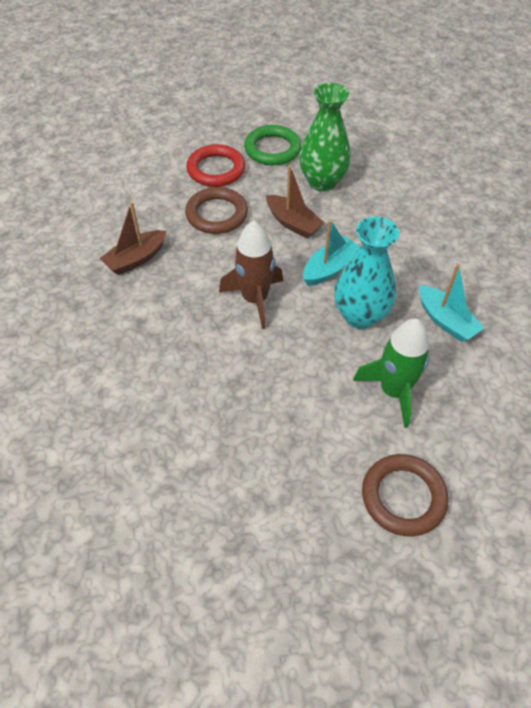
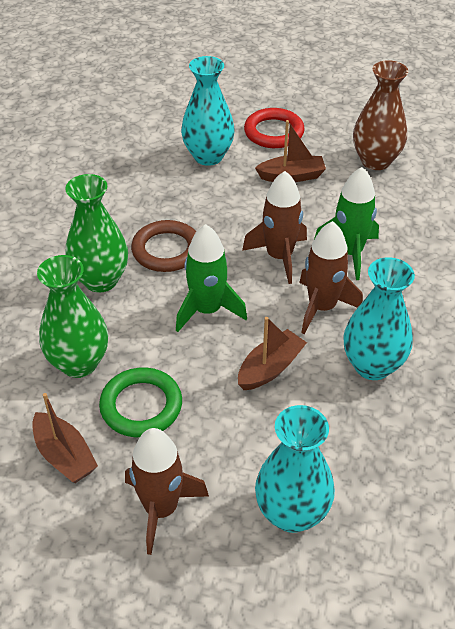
brown boat: [100,202,166,275] [266,165,324,238] = 2 -> [32,393,98,483] [238,317,307,390] [255,120,326,182] = 3
brown ring: [185,187,248,234] [362,454,449,536] = 2 -> [131,220,196,272] = 1
brown rocket: [219,221,283,329] = 1 -> [125,428,209,555] [242,171,307,284] [299,221,363,334] = 3
brown vase: none = 0 -> [353,60,408,170] = 1
green rocket: [353,319,430,428] = 1 -> [176,224,247,332] [314,167,379,280] = 2
green vase: [299,83,351,191] = 1 -> [37,255,108,378] [65,174,128,292] = 2
turquoise boat: [303,220,360,286] [419,264,484,342] = 2 -> none = 0
turquoise vase: [334,216,399,329] = 1 -> [181,56,235,166] [255,405,335,533] [343,257,415,380] = 3

